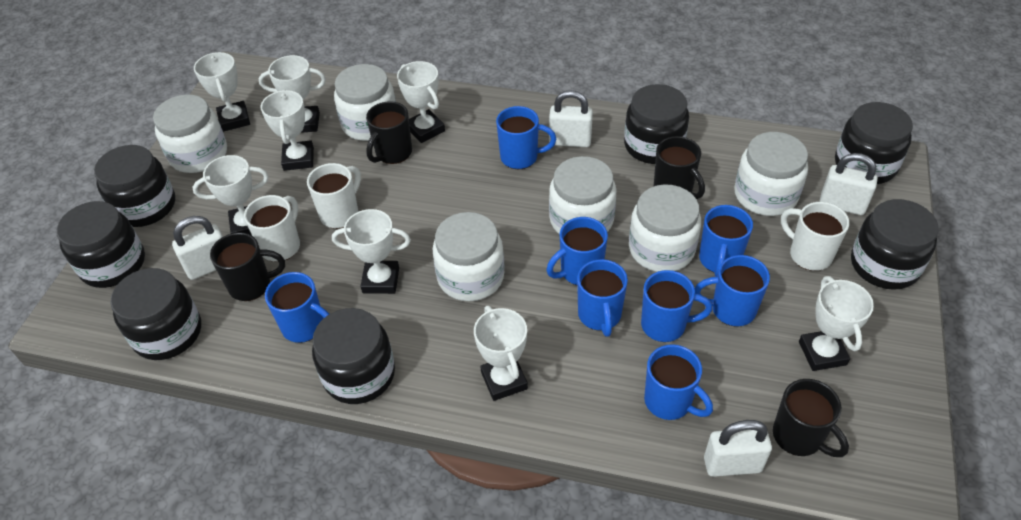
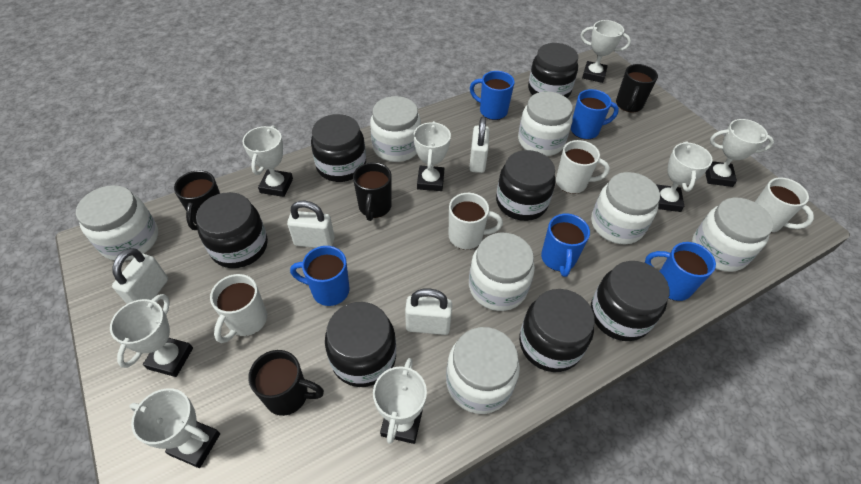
blue mug: [265,272,329,343] [496,106,556,169] [546,217,608,285] [577,259,628,337] [641,270,712,342] [644,344,713,420] [694,255,770,327] [699,205,753,277] = 8 -> [290,246,350,306] [470,71,515,120] [541,214,590,277] [571,89,619,140] [645,242,716,301] = 5
white jar: [153,94,227,173] [334,64,396,141] [433,212,505,301] [549,156,616,234] [629,184,701,272] [734,132,808,216] = 6 -> [76,185,158,261] [370,96,421,162] [446,327,520,414] [469,233,535,311] [518,91,573,156] [591,172,660,244] [692,198,774,272] = 7
white mug: [244,195,300,262] [307,163,361,229] [781,202,849,271] = 3 -> [210,274,267,343] [449,193,503,250] [556,140,610,194] [755,177,814,233] = 4

